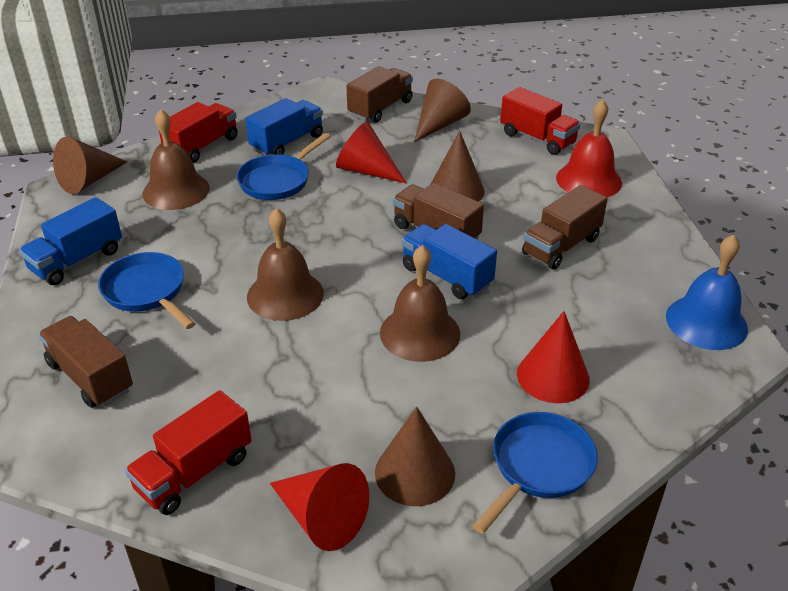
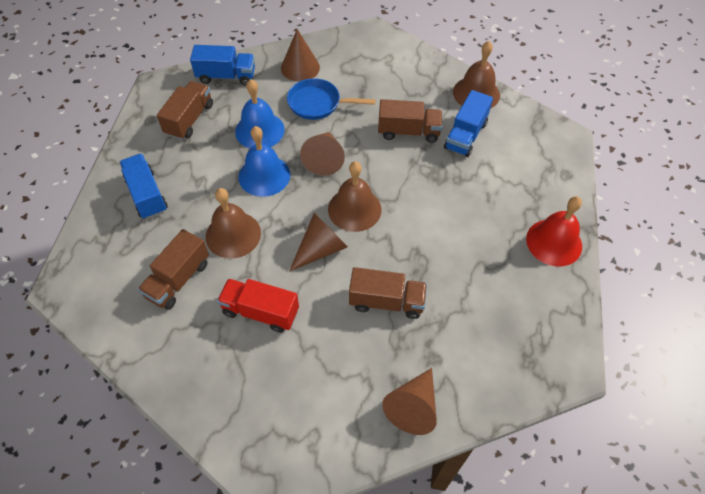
blue bell: [666,234,748,350] = 1 -> [235,79,285,148] [239,126,290,197] = 2
blue pan: [98,252,196,329] [236,133,331,200] [473,412,598,534] = 3 -> [287,78,375,120] = 1
red cone: [270,463,369,551] [336,122,407,184] [517,311,590,403] = 3 -> none = 0
red truck: [125,390,252,515] [159,102,238,163] [500,87,581,155] = 3 -> [217,279,299,333] = 1

